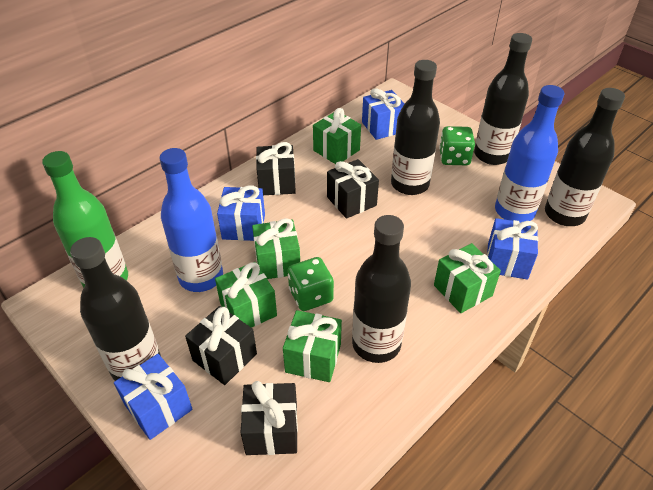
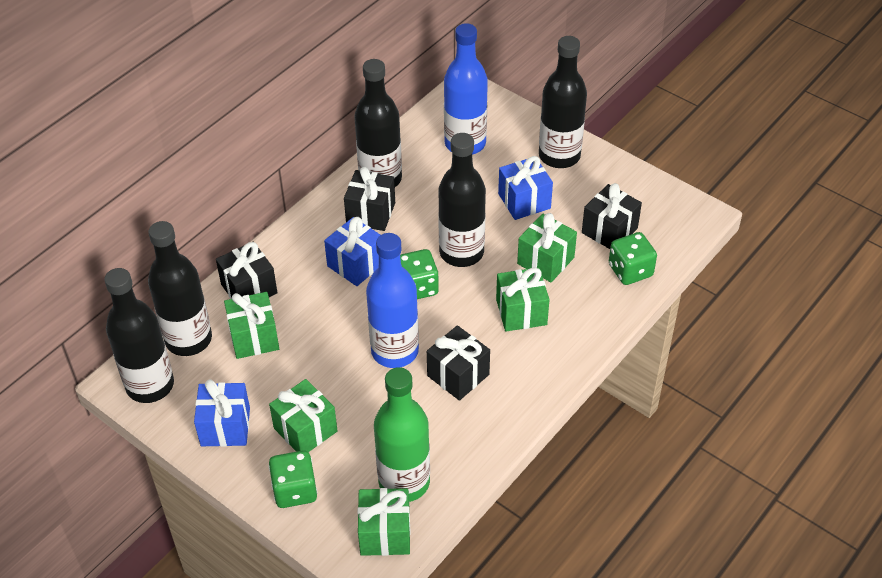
blue gift: [114,354,193,440] [217,185,265,241] [362,88,404,140] [487,218,538,279] = 4 -> [194,379,250,447] [324,217,380,286] [498,156,553,220] = 3
green dice: [288,257,334,311] [439,126,475,165] = 2 -> [269,450,317,508] [400,249,439,299] [609,232,657,285] = 3

